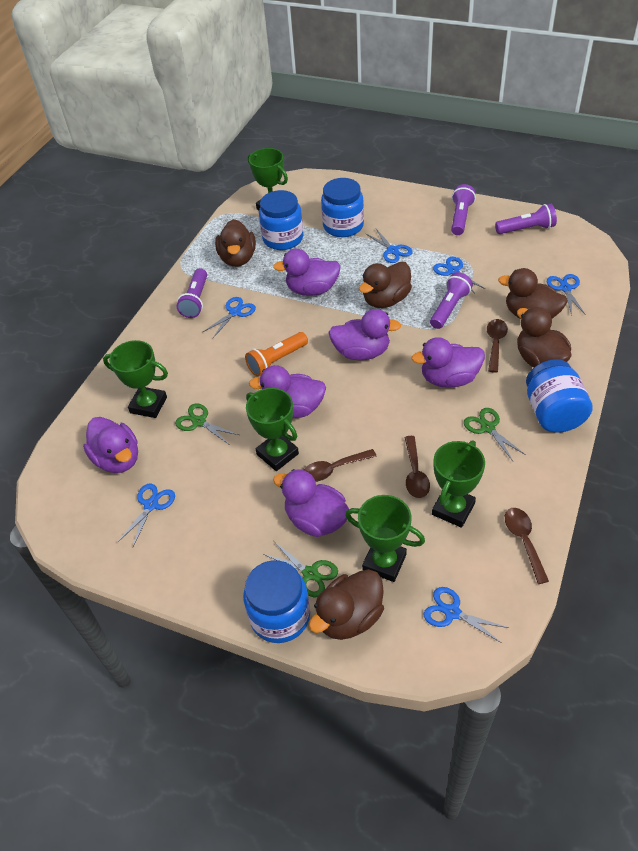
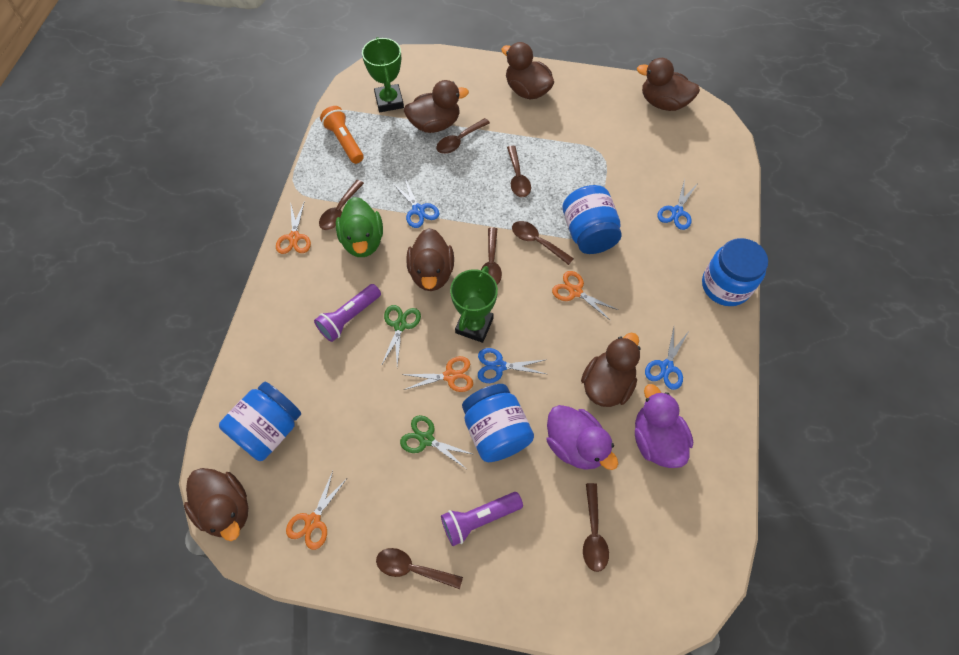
blue scissors: [118,483,175,547] [202,297,256,338] [365,229,413,263] [424,587,509,644] [433,257,485,294] [547,274,586,316] = 6 -> [392,179,440,228] [478,348,546,383] [645,328,689,390] [658,179,697,230] = 4
brown duck: [215,219,256,267] [309,569,384,640] [359,262,412,308] [498,268,567,318] [517,307,571,367] = 5 -> [184,468,248,541] [404,80,469,133] [406,228,454,291] [501,42,554,99] [581,333,640,407] [637,58,700,111] = 6
brown spoon: [304,449,377,482] [404,436,430,498] [487,319,508,373] [505,508,549,584] = 4 -> [319,180,364,230] [376,548,463,589] [436,118,490,154] [481,228,502,285] [507,146,531,197] [512,221,574,265] [583,483,609,572] = 7
green duck: none = 0 -> [336,197,383,257] = 1
green scissors: [175,403,239,445] [263,541,338,598] [464,408,526,461] = 3 -> [381,305,421,366] [400,415,475,468] = 2
green trophy: [103,340,168,418] [246,388,299,471] [248,148,288,210] [345,495,425,582] [432,440,485,528] = 5 -> [362,37,404,112] [450,266,498,343] = 2
orange scissors: none = 0 -> [276,201,311,254] [286,471,348,550] [401,356,473,392] [552,271,618,321] = 4
purple duck: [83,417,138,473] [249,365,326,418] [273,249,341,296] [273,469,349,537] [328,309,401,360] [411,337,485,388] = 6 -> [547,405,618,470] [635,384,693,468] = 2
purple flashlight: [177,268,207,318] [430,272,473,329] [451,184,476,235] [495,204,557,234] = 4 -> [314,284,381,342] [441,492,523,546] = 2

